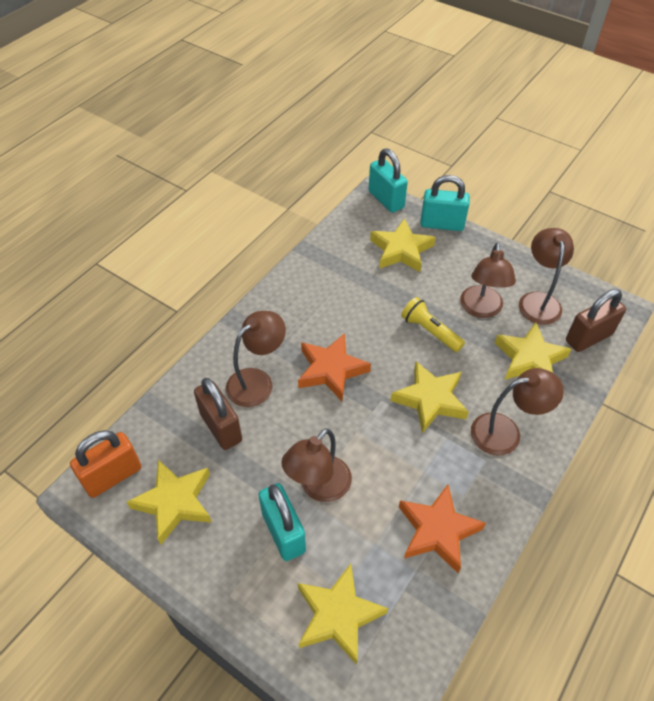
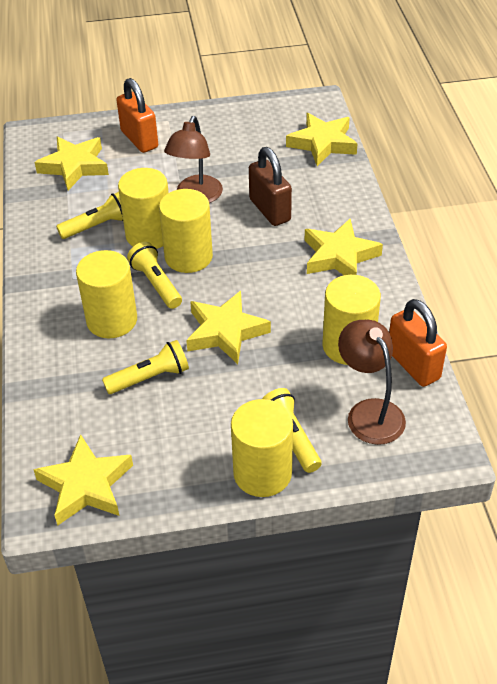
brown lamp: [226,311,286,407] [281,428,352,502] [460,243,516,318] [471,368,564,455] [519,228,574,325] = 5 -> [164,116,223,203] [338,320,406,445] = 2
brown padlock: [194,378,242,450] [566,289,626,352] = 2 -> [249,147,292,226] = 1
orange padlock: [70,430,141,498] = 1 -> [116,78,158,153] [389,299,447,387] = 2
orange star: [298,333,371,401] [399,485,486,573] = 2 -> none = 0
turquoise padlock: [258,483,306,561] [369,148,408,213] [420,175,470,231] = 3 -> none = 0
yellow cylinder: none = 0 -> [76,250,137,338] [118,168,169,249] [159,189,213,273] [231,399,293,497] [322,275,381,365] = 5
yellow flashlight: [401,297,465,352] = 1 -> [56,192,123,239] [102,340,189,394] [127,242,182,309] [262,388,322,473] = 4

